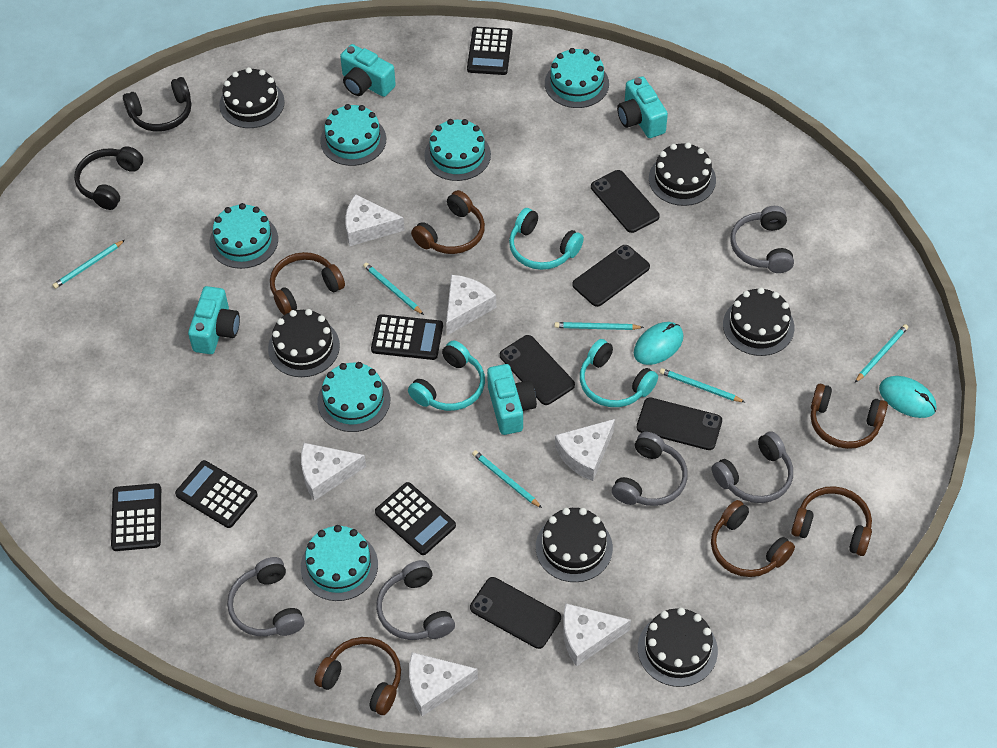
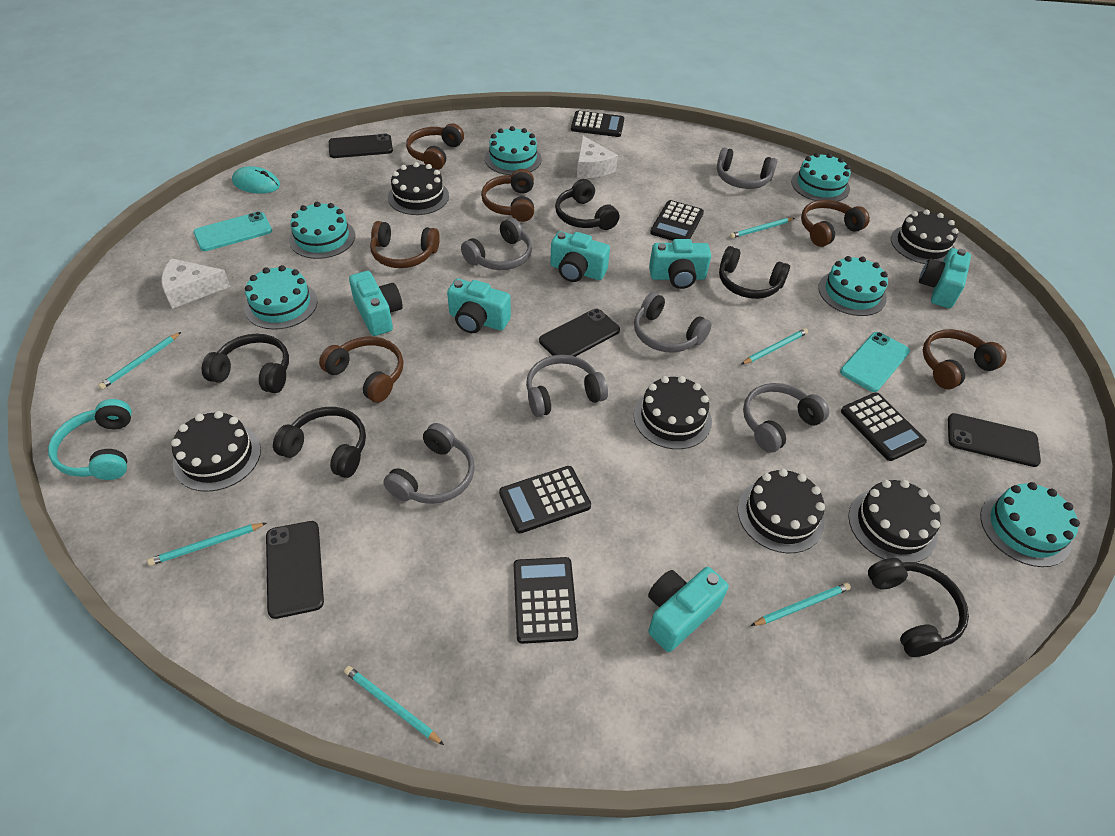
black headphones: [74,146,143,210] [123,77,191,132] = 2 -> [202,334,289,393] [273,407,366,478] [555,179,619,230] [719,246,790,299] [868,558,969,657] = 5
black phone: [470,577,561,649] [500,335,575,405] [572,245,650,307] [591,170,660,233] [637,397,722,450] = 5 -> [266,521,324,619] [329,134,393,158] [539,309,620,357] [948,413,1041,467] = 4
grey headphones: [227,557,304,636] [376,560,455,640] [612,432,688,506] [712,431,793,503] [731,206,794,273] = 5 -> [383,423,475,504] [461,218,532,270] [526,355,608,417] [634,292,712,353] [717,147,777,189] [743,383,829,453] = 6
turquoise camera: [188,286,240,354] [340,44,396,97] [487,364,537,435] [617,76,668,138] = 4 -> [349,271,403,336] [447,279,511,333] [550,231,610,282] [648,567,729,652] [649,239,711,289] [919,248,971,308] = 6
turquoise headphones: [408,341,485,411] [509,208,584,270] [580,339,658,407] = 3 -> [48,399,132,480] = 1
turquoise mouse: [634,322,684,365] [879,376,937,418] = 2 -> [232,166,280,194] = 1
turquoise phone: none = 0 -> [193,211,272,251] [840,332,910,392] = 2
white cheese: [301,443,366,501] [345,194,405,246] [409,652,478,716] [446,275,496,335] [555,419,615,481] [563,603,631,666] = 6 -> [161,258,231,309] [577,136,618,178] = 2

